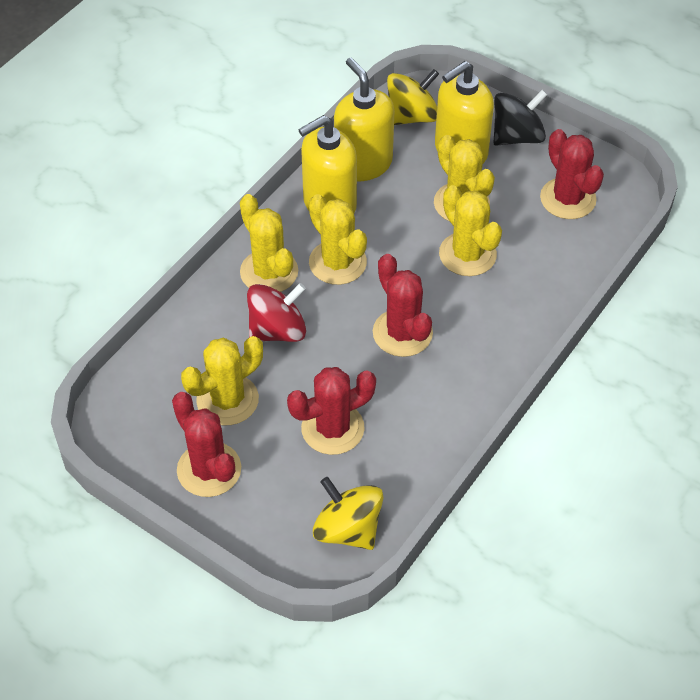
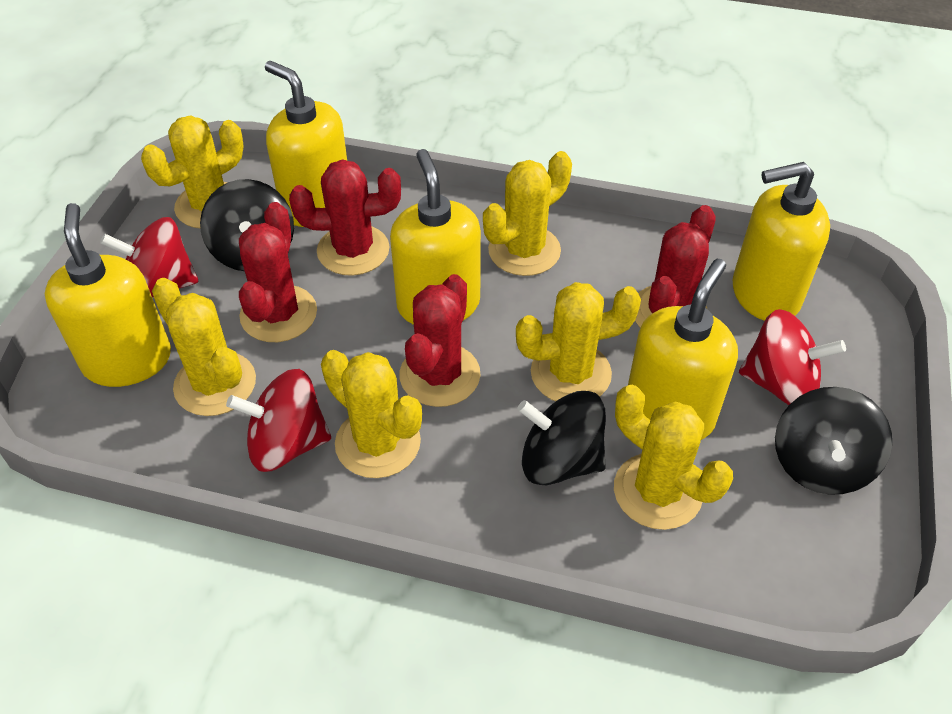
black spinning top: [493,90,547,146] = 1 -> [200,179,294,271] [517,391,606,485] [775,387,892,495] = 3
red spinning top: [247,283,306,342] = 1 -> [100,217,199,298] [226,369,331,472] [739,309,846,405] = 3
yellow cactus: [181,336,263,425] [240,194,298,292] [309,194,367,285] [434,135,495,222] [439,185,502,276] = 5 -> [141,115,244,229] [152,278,256,416] [321,350,422,478] [483,151,572,276] [516,282,641,401] [614,385,733,530] = 6
yellow soap dispenser: [298,115,357,213] [334,57,394,181] [435,61,494,163] = 3 -> [45,203,171,387] [265,61,347,227] [390,149,481,325] [628,259,738,440] [733,162,830,321] = 5
yellow spinning top: [313,477,383,550] [387,69,439,125] = 2 -> none = 0

